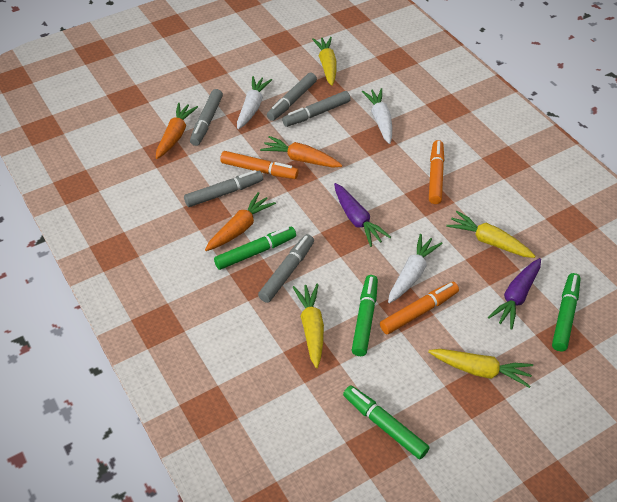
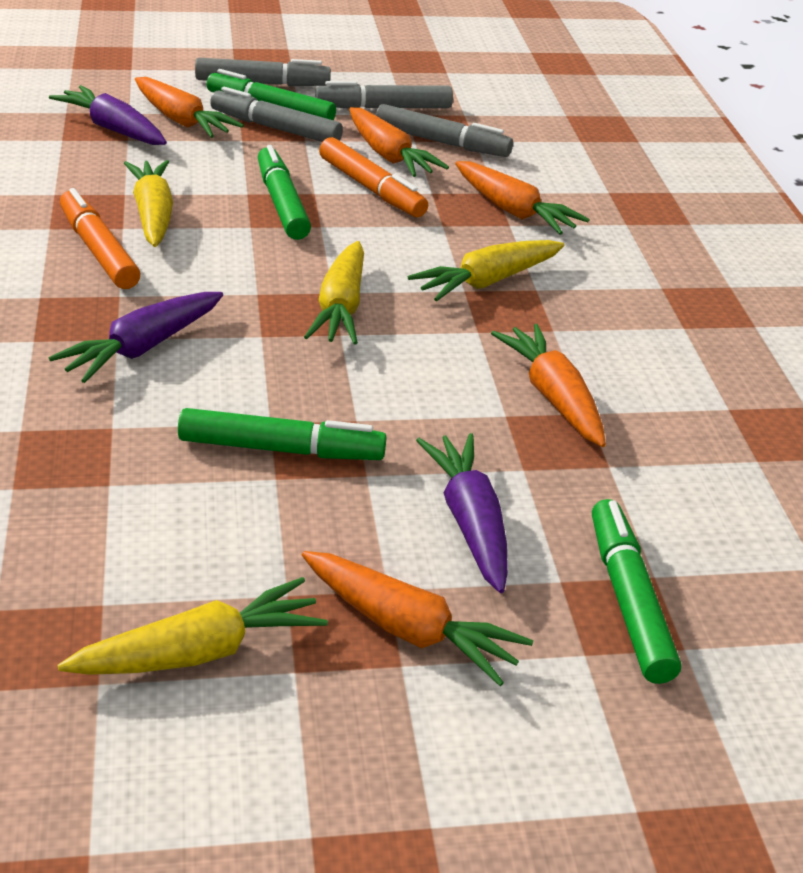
grey marker: [184,170,263,207] [190,89,223,146] [258,234,314,303] [267,73,317,121] [282,91,351,127] = 5 -> [195,58,331,86] [210,87,343,142] [315,81,453,109] [376,104,513,157] = 4
orange carrot: [156,103,198,159] [205,192,276,251] [260,136,342,168] = 3 -> [135,77,244,138] [302,551,533,686] [349,107,449,177] [455,161,590,235] [491,324,606,447] = 5
orange marker: [220,151,299,179] [380,282,459,334] [429,140,445,204] = 3 -> [60,188,140,289] [319,137,428,217] = 2
purple carrot: [334,183,391,247] [488,258,541,330] = 2 -> [49,85,167,145] [49,292,223,383] [416,433,508,593] = 3
white carrot: [237,76,272,129] [362,88,392,144] [388,234,443,303] = 3 -> none = 0

